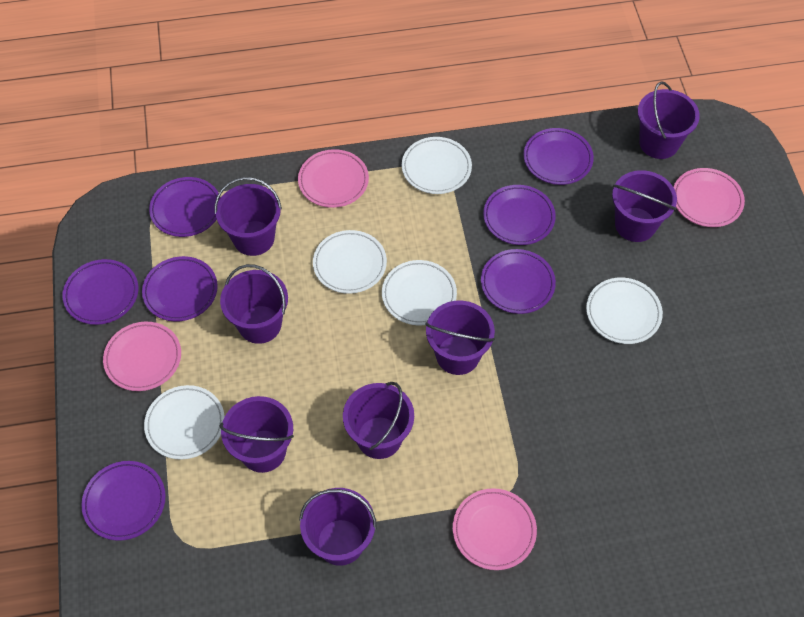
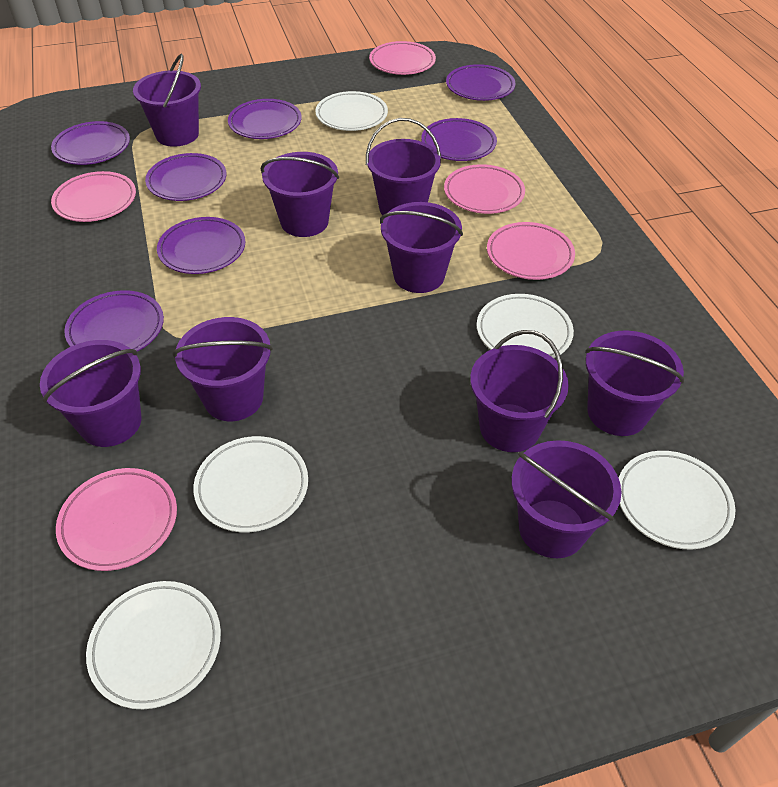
pink plate: [103,322,181,391] [298,149,369,208] [453,488,537,570] [674,168,745,227] = 4 -> [51,171,136,222] [56,468,177,571] [369,41,436,75] [444,164,525,214] [487,222,575,280] = 5
purple bucket: [215,177,282,256] [220,264,288,344] [220,396,294,473] [299,488,377,566] [343,382,414,459] [425,301,495,375] [612,170,677,242] [638,81,700,159] = 8 -> [40,340,141,447] [133,54,201,147] [172,317,273,421] [261,152,339,237] [366,118,441,215] [380,202,463,293] [470,330,569,452] [511,440,621,558] [585,330,684,436] = 9

